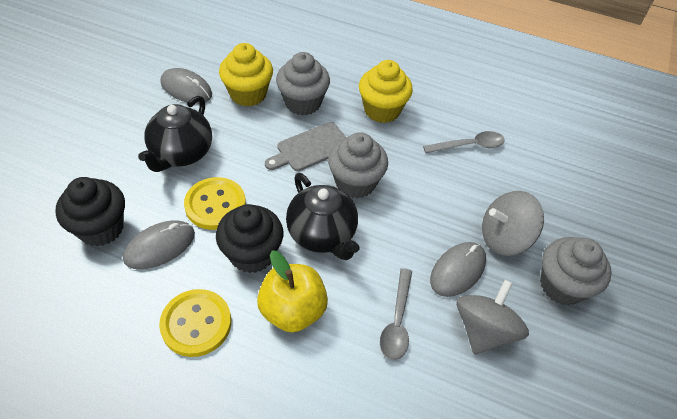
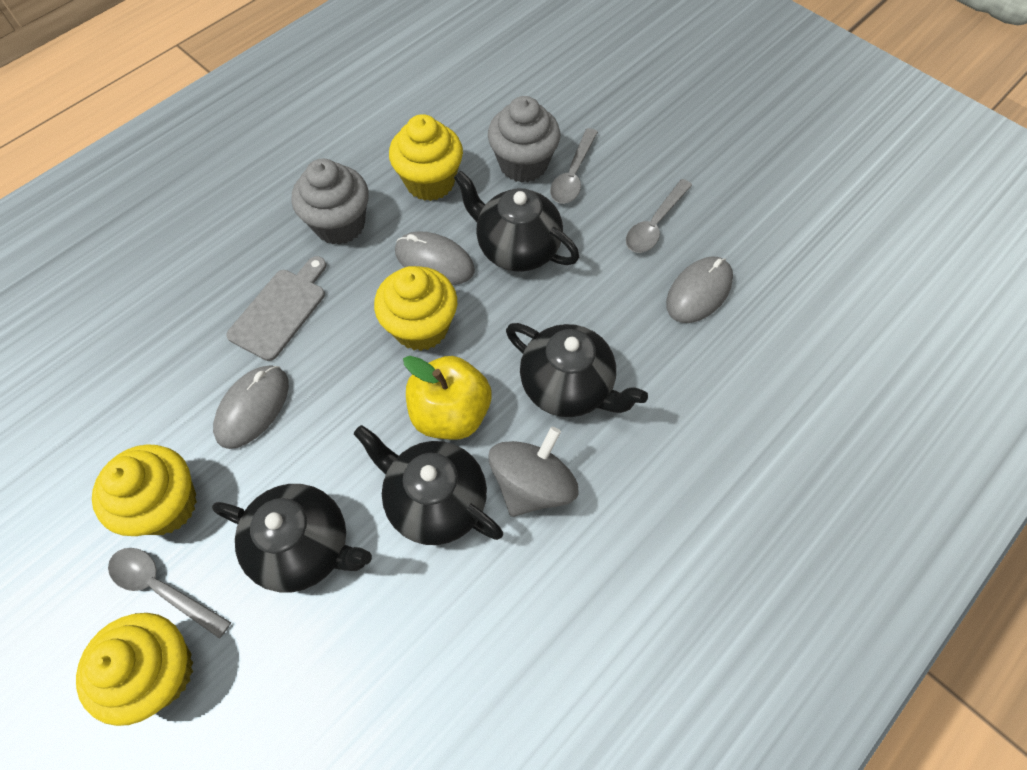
black cupcake: [56,177,125,247] [216,204,283,273] = 2 -> none = 0
black teapot: [138,96,212,172] [286,173,360,260] = 2 -> [212,484,372,592] [354,425,503,545] [454,171,579,272] [506,323,648,417] = 4
grey cupcake: [276,52,330,116] [328,132,388,199] [540,237,612,305] = 3 -> [292,159,369,245] [488,96,560,183] = 2
grey spinning top: [456,280,529,355] [482,191,544,256] = 2 -> [488,427,579,517] = 1
grey spoon: [380,268,412,360] [423,131,505,153] = 2 -> [108,548,231,639] [550,128,598,204] [626,179,692,253] = 3
yellow button: [159,289,231,357] [184,177,246,230] = 2 -> none = 0
yellow cupcake: [219,43,273,107] [359,60,413,123] = 2 -> [76,613,194,726] [92,444,197,536] [374,266,457,351] [389,114,463,201] = 4

